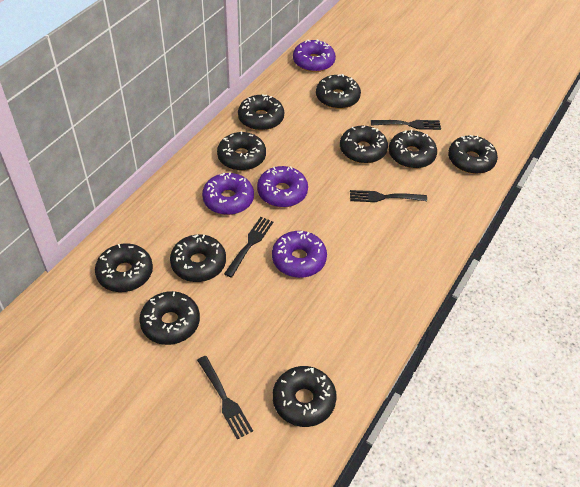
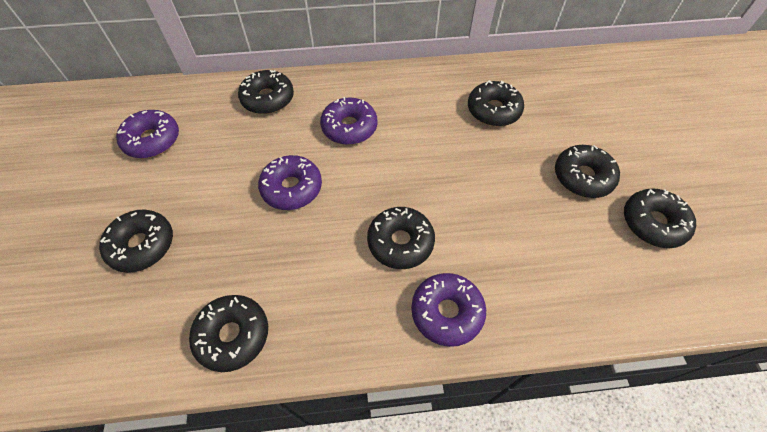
black donut: [95,244,153,292] [139,291,200,345] [170,234,226,282] [217,131,266,171] [238,94,284,131] [273,366,337,427] [316,74,361,109] [340,126,388,164] [389,130,437,169] [448,135,498,174] = 10 -> [99,210,173,273] [189,295,268,372] [238,70,294,114] [367,207,435,269] [468,80,524,127] [555,145,620,198] [624,188,696,248] = 7
black fork: [197,356,253,439] [224,217,273,278] [350,190,427,202] [371,120,441,130] = 4 -> none = 0

